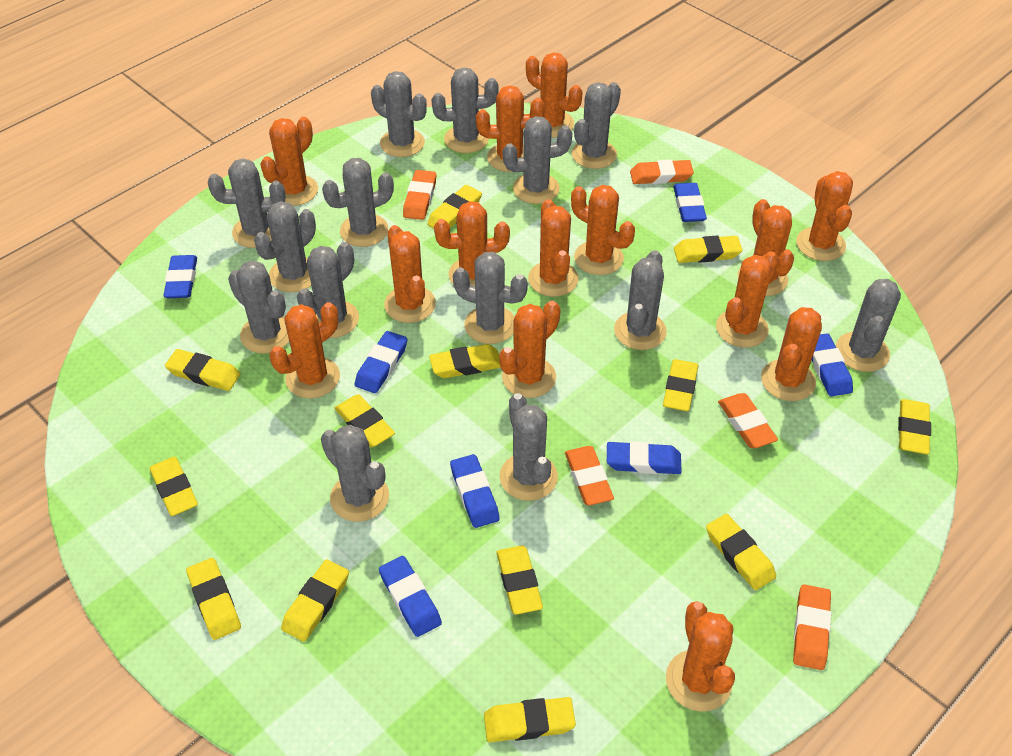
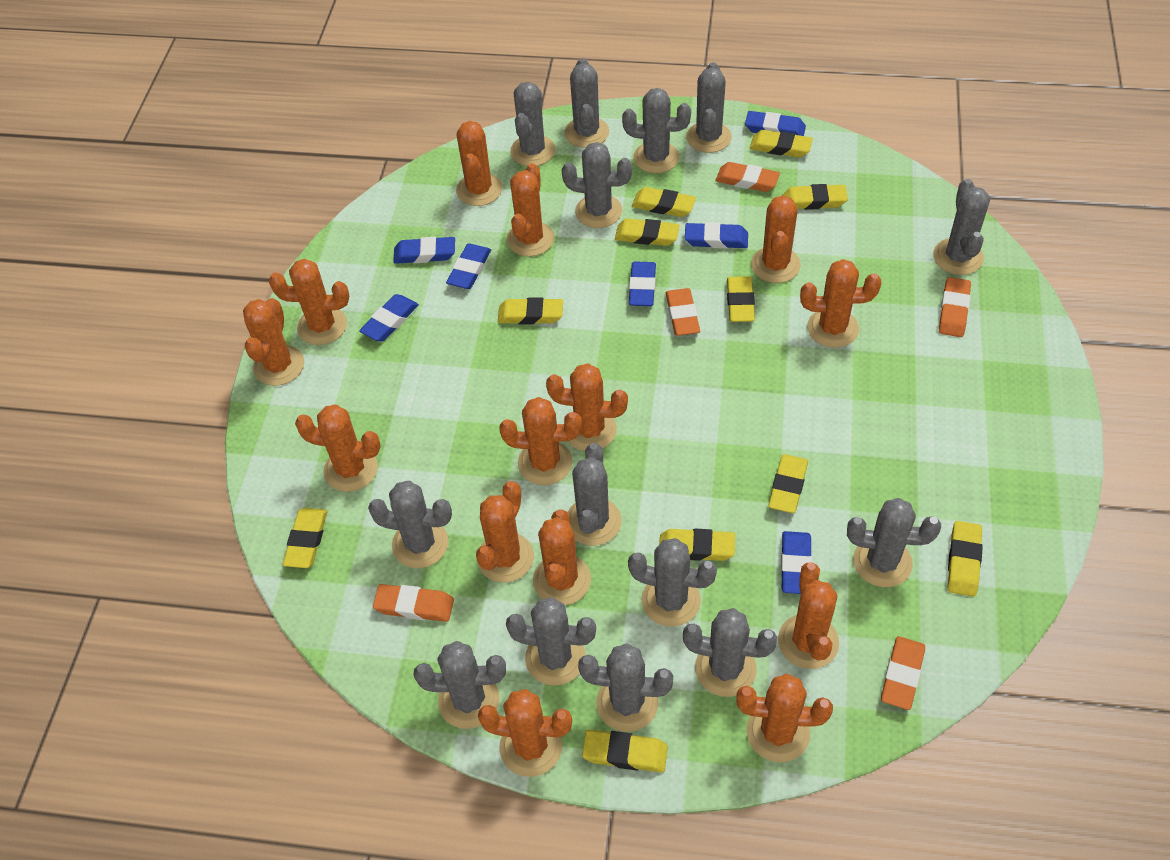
yellow eraser: [149,457,198,516] [165,349,240,391] [186,558,241,640] [281,559,349,642] [335,394,395,447] [427,185,482,229] [429,344,501,378] [484,697,576,742] [496,545,543,615] [663,359,698,411] [674,235,742,263] [706,514,776,590] [898,399,931,455] = 13 -> [283,508,327,568] [498,298,563,324] [582,729,668,773] [615,218,680,246] [632,187,696,217] [659,529,735,561] [727,276,755,322] [750,130,813,157] [768,454,808,513] [783,184,848,210] [948,521,983,597] = 11

